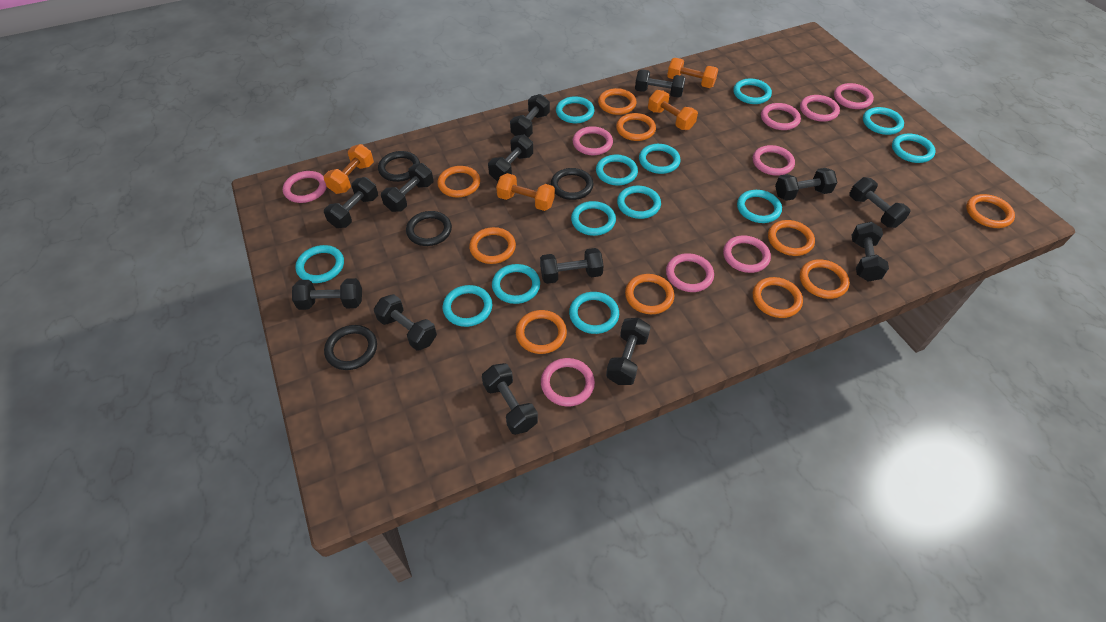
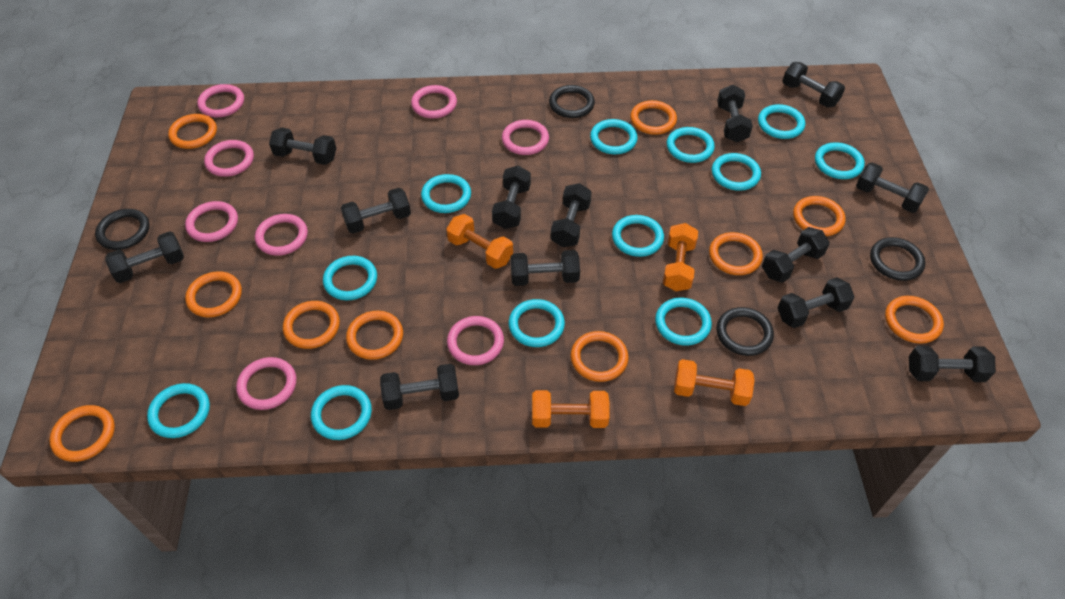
pink ring: [283,171,327,203] [541,358,595,407] [573,126,613,155] [666,253,714,292] [723,236,771,273] [753,145,795,176] [761,103,801,130] [800,95,840,122] [834,83,874,109] = 9 -> [185,201,238,242] [197,84,244,117] [204,140,254,177] [236,357,296,410] [255,214,308,256] [411,85,457,118] [447,316,504,365] [502,120,549,155] = 8
turquoise ring: [295,245,344,283] [443,285,492,327] [492,264,540,304] [556,96,594,123] [569,292,619,334] [571,201,616,236] [596,155,638,186] [617,186,661,219] [639,144,681,174] [733,78,772,104] [737,190,782,223] [863,107,904,135] [892,133,936,163] = 13 -> [147,383,210,438] [311,385,372,440] [323,256,377,300] [421,174,471,213] [509,299,565,347] [590,119,638,154] [612,215,664,257] [655,298,712,346] [667,127,715,163] [712,153,761,191] [758,104,805,139] [815,142,865,179] = 12

